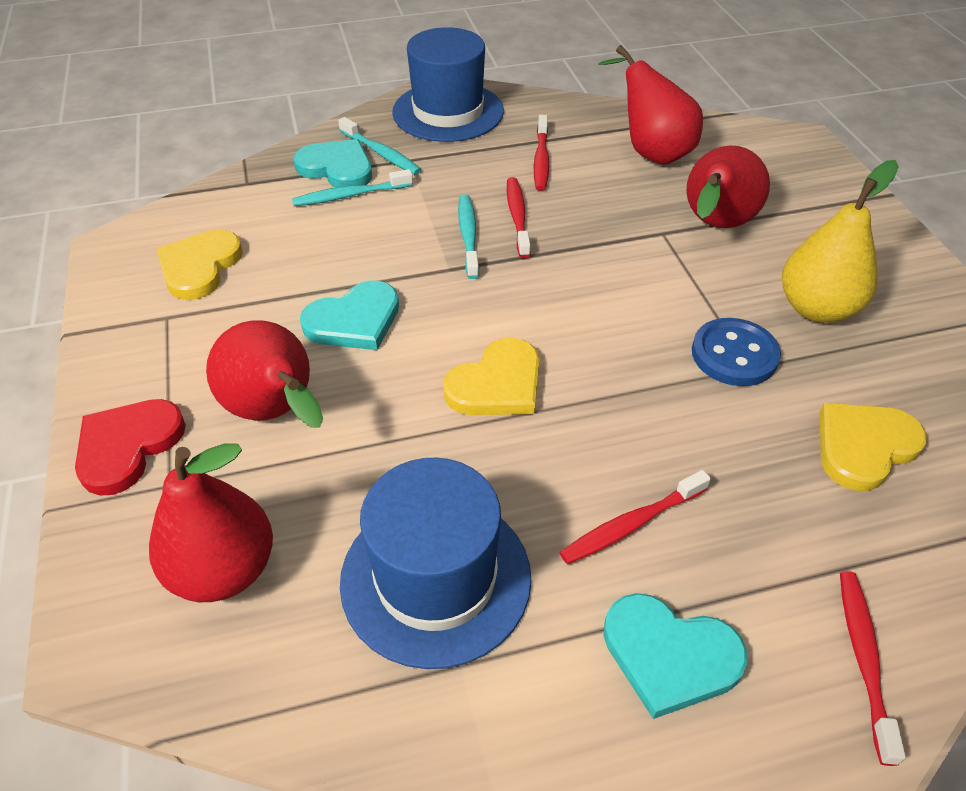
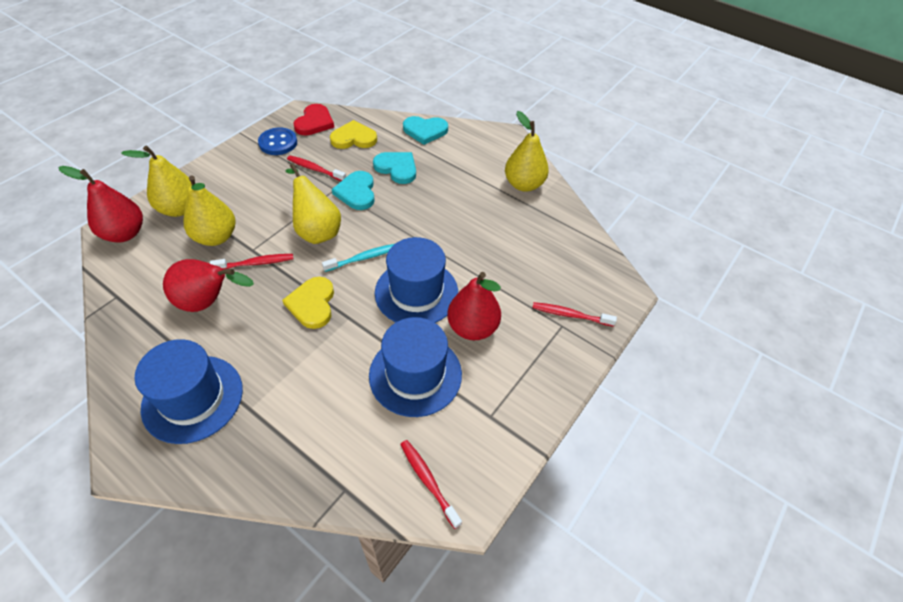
blue hat: [340,457,532,669] [392,27,504,142] = 2 -> [135,339,243,444] [369,317,462,417] [375,237,458,323] = 3
red pear: [149,443,273,602] [206,320,323,428] [598,45,703,165] [686,145,770,228] = 4 -> [58,166,143,243] [163,259,254,312] [447,272,501,340] = 3
turquoise toothbrush: [292,169,413,206] [338,117,421,175] [458,194,479,279] = 3 -> [322,244,394,272] = 1
yellow heart: [156,229,243,300] [443,338,539,415] [820,403,927,491] = 3 -> [282,277,334,329] [330,120,377,149] = 2
yellow pear: [782,160,899,323] = 1 -> [121,145,192,217] [183,175,236,246] [286,163,341,244] [505,111,549,192] = 4

